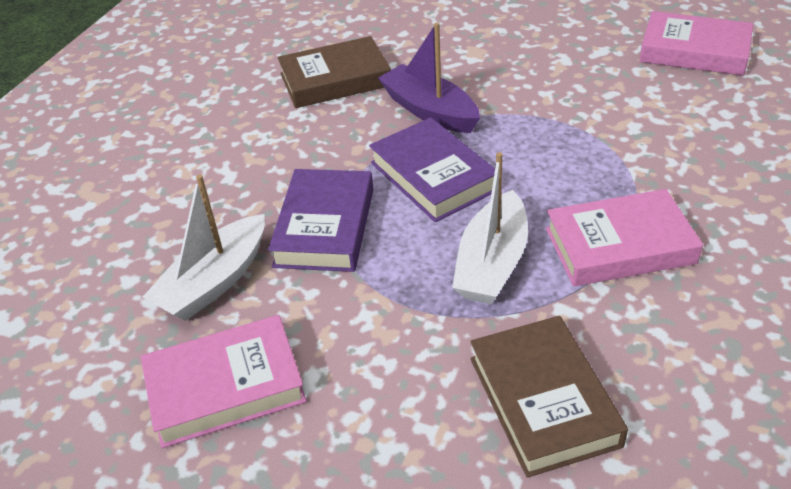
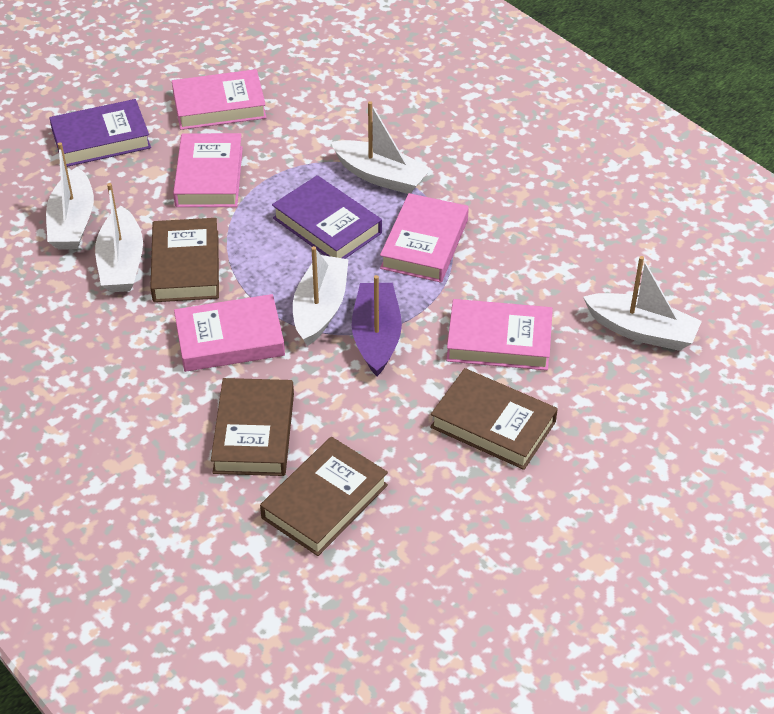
brown book: [278,36,391,108] [470,316,628,478] = 2 -> [150,218,219,302] [211,378,294,476] [260,437,388,556] [430,368,558,470] = 4
pink book: [141,315,307,448] [546,189,703,286] [639,11,753,76] = 3 -> [172,69,267,130] [173,133,243,207] [174,294,285,372] [380,193,469,283] [446,299,553,370] = 5
white boat: [143,175,265,321] [452,152,528,304] = 2 -> [46,142,94,249] [95,183,143,292] [293,246,349,346] [331,101,431,194] [583,256,702,351] = 5

